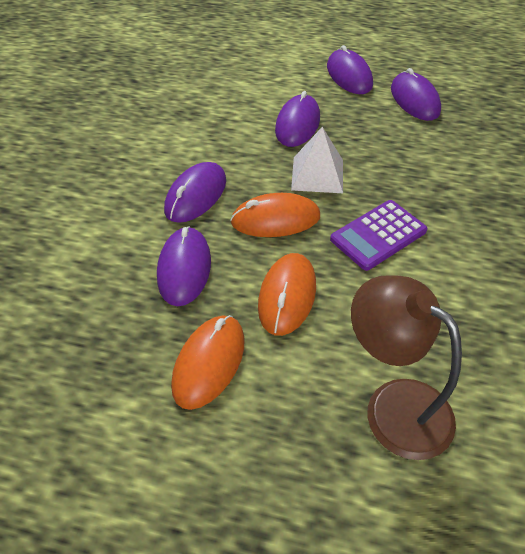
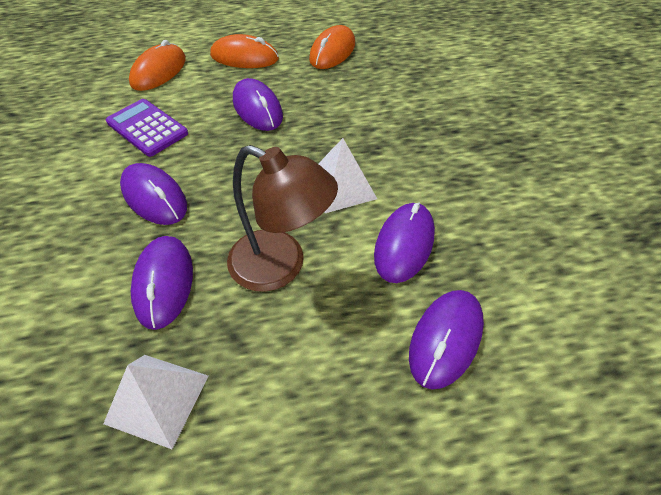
white pyramid: [291,127,343,193] = 1 -> [103,355,209,449] [318,138,377,213] = 2

